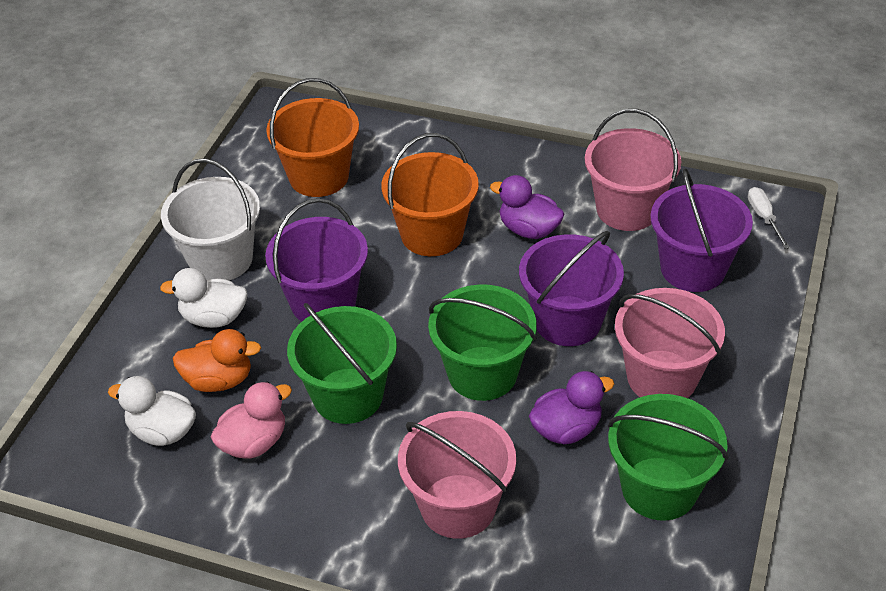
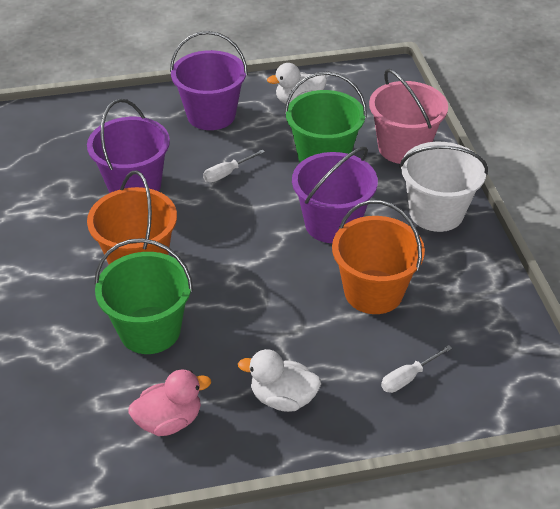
green bucket: [287,303,397,424] [428,285,537,401] [608,394,728,521] = 3 -> [95,238,193,354] [285,71,367,163] = 2
orange duck: [173,329,261,392] = 1 -> none = 0
pink bucket: [398,411,516,539] [585,109,681,231] [615,288,725,398] = 3 -> [369,69,448,164] = 1
purple duck: [490,175,564,239] [529,371,614,444] = 2 -> none = 0
white screwdriver: [748,187,790,249] = 1 -> [203,149,265,183] [381,345,452,393] = 2

